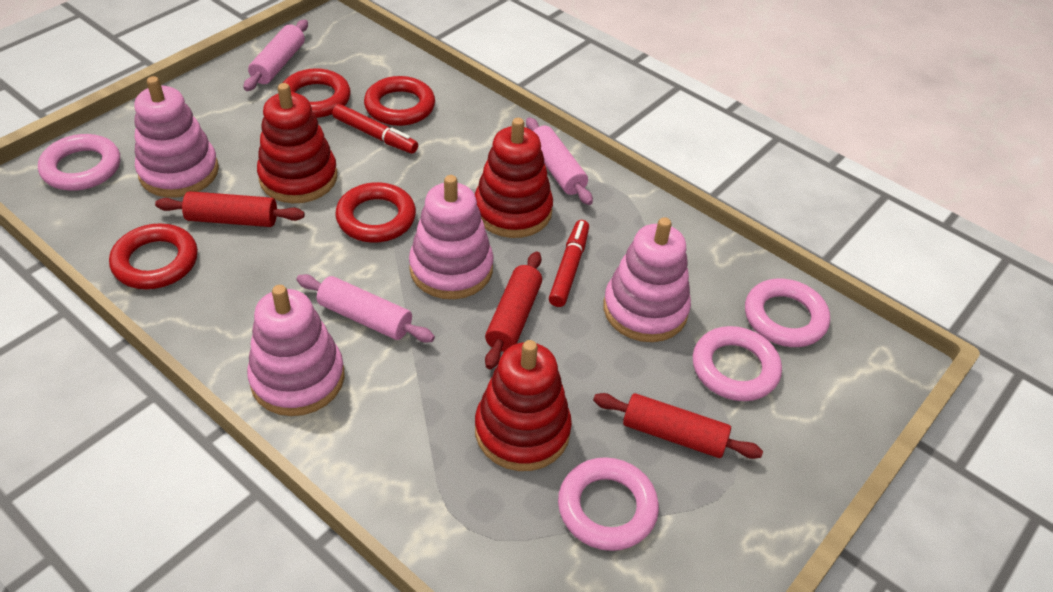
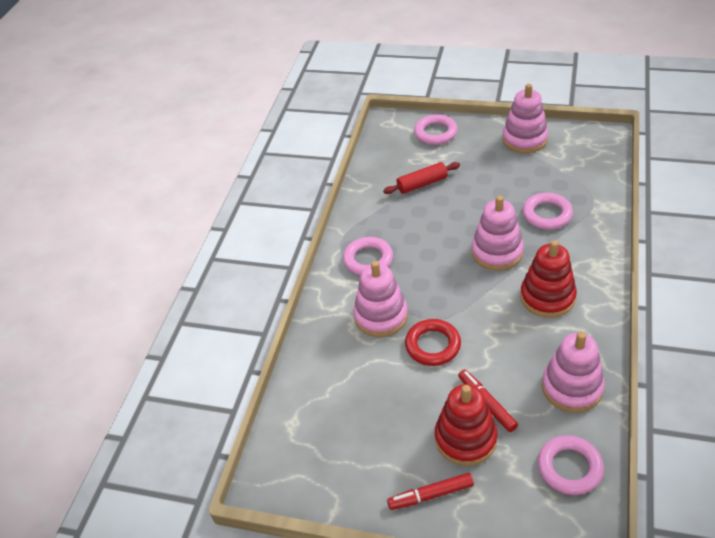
pink rolling pin: [243,20,308,91] [297,274,435,343] [526,117,593,205] = 3 -> none = 0
red ring: [109,223,198,289] [283,68,351,118] [335,182,416,243] [364,76,435,126] = 4 -> [405,319,461,366] = 1
red rolling pin: [155,191,305,227] [485,251,542,369] [593,393,763,459] = 3 -> [383,162,460,194] = 1
red stacking toy: [257,83,337,203] [475,118,553,238] [475,340,572,471] = 3 -> [435,384,497,466] [520,240,577,318] = 2

